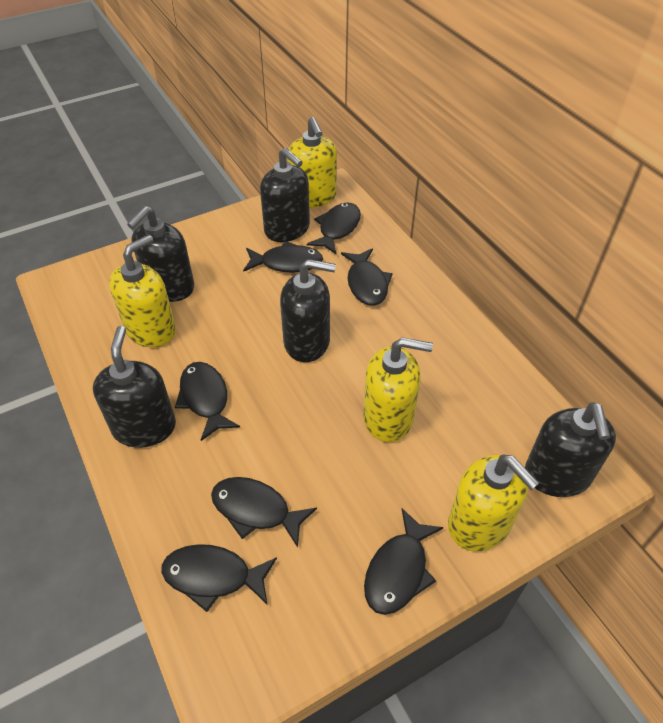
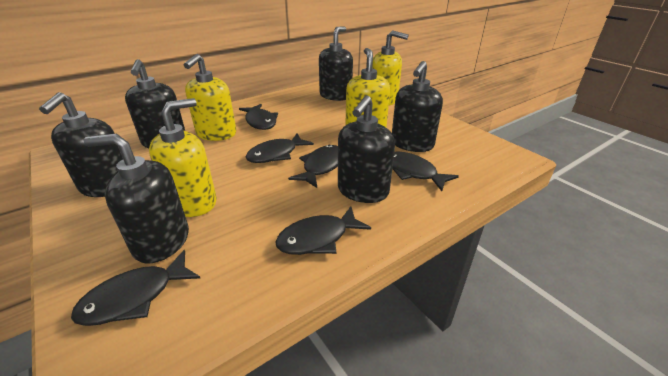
black fish: [161,544,277,612] [175,362,240,441] [211,477,317,548] [243,241,323,273] [307,203,361,254] [341,248,393,306] [364,508,443,615] = 7 -> [71,250,200,326] [239,104,278,130] [246,133,314,163] [275,206,371,255] [288,145,338,188] [392,151,459,191] = 6
black soap dispenser: [93,326,176,448] [127,206,194,302] [260,148,310,242] [280,259,336,362] [525,402,616,497] = 5 -> [39,92,123,197] [84,134,189,263] [125,59,185,148] [319,26,353,101] [338,96,395,203] [392,61,443,152] = 6

